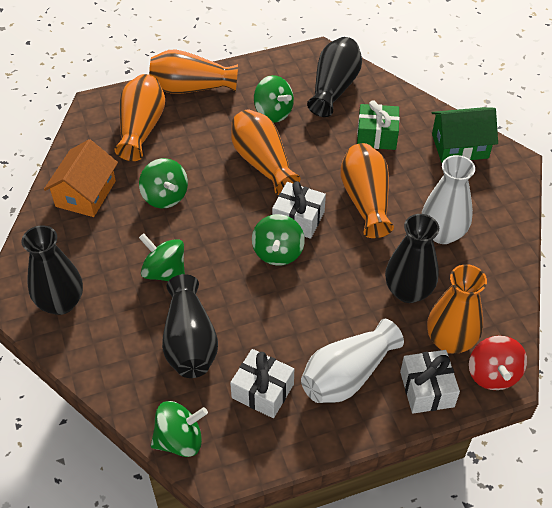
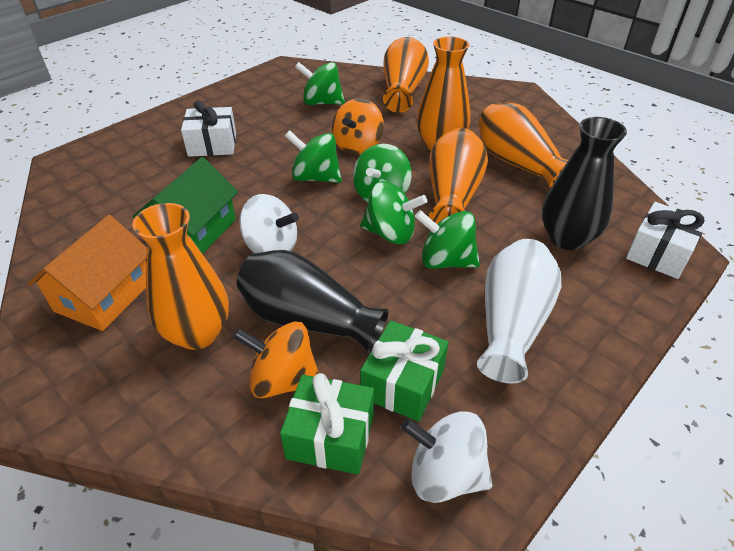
black vase: [21,225,83,315] [162,274,218,378] [307,37,362,117] [385,214,439,303] = 4 -> [237,250,389,353] [542,117,627,250] = 2
green gift: [357,100,400,150] = 1 -> [280,373,374,475] [360,320,448,422] = 2
orange spinning top: none = 0 -> [233,321,319,398] [332,98,384,155] = 2
red spinning top: [469,336,527,390] = 1 -> none = 0
white gift: [230,349,294,418] [272,181,326,239] [400,350,460,414] = 3 -> [181,100,236,157] [626,202,707,279] = 2
white spinning top: none = 0 -> [239,194,299,253] [401,411,492,503] = 2
white vase: [301,319,404,403] [422,155,475,244] = 2 -> [477,239,561,383] = 1

